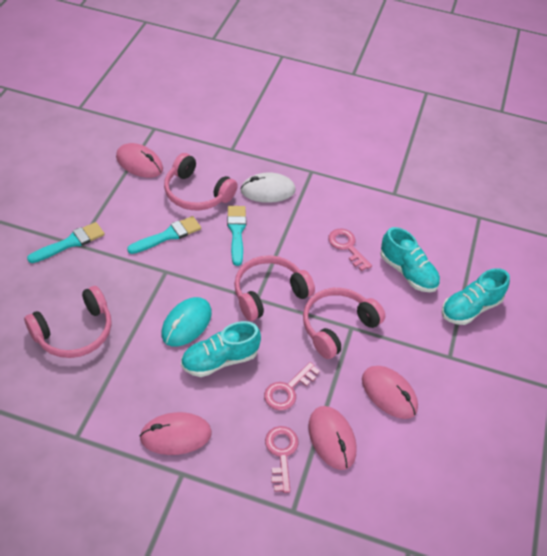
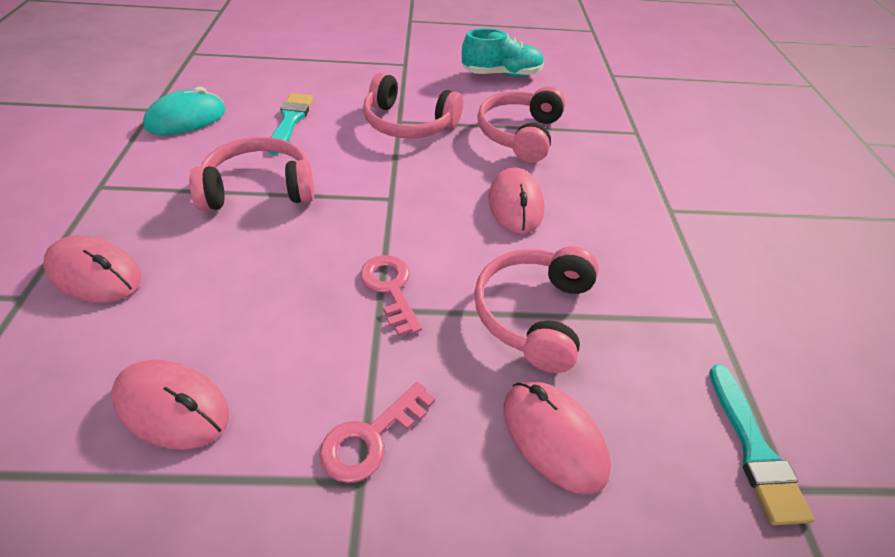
pink key: [264,362,320,411] [265,426,299,493] [328,229,372,271] = 3 -> [320,382,435,483] [360,255,422,336] = 2
turquoise brush: [27,222,105,263] [127,216,201,254] [227,206,246,266] = 3 -> [268,93,313,155] [709,364,815,525] = 2
turquoise shoe: [181,321,261,377] [380,227,440,292] [442,268,510,325] = 3 -> [462,28,544,77] = 1
white mouse: [240,172,296,203] = 1 -> none = 0

